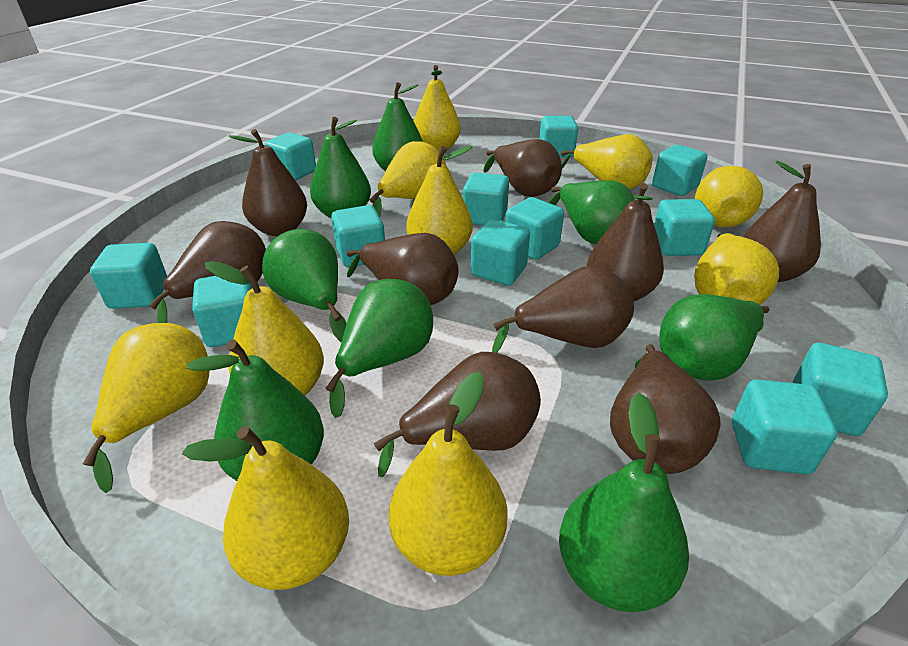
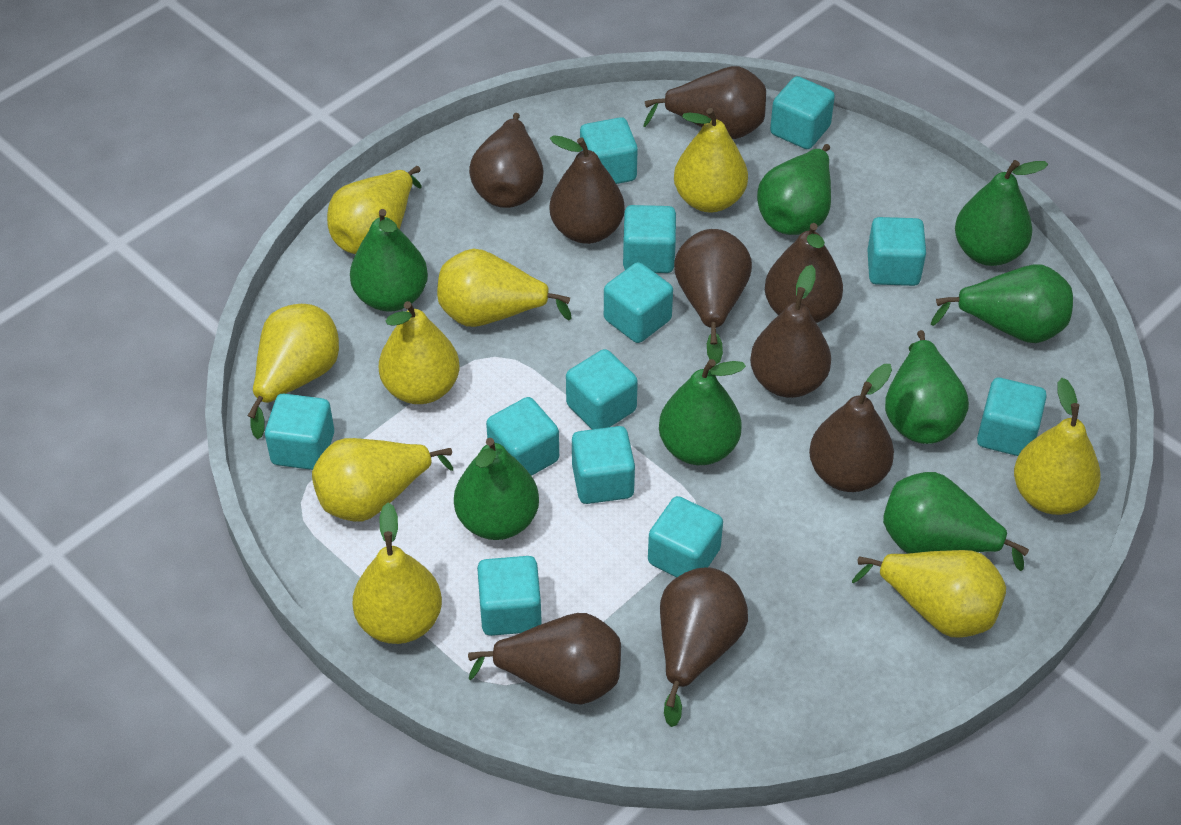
yellow pear: [83,323,209,493] [182,426,349,590] [205,261,324,396] [370,141,446,217] [389,372,508,576] [406,146,473,255] [414,65,461,151] [561,134,653,189] [694,233,779,305] [695,166,763,228] = 10 -> [248,304,339,439] [312,438,453,521] [327,166,422,254] [353,503,442,644] [379,301,459,404] [437,249,572,327] [674,108,748,212] [852,550,1006,638] [1014,378,1101,515] = 9

